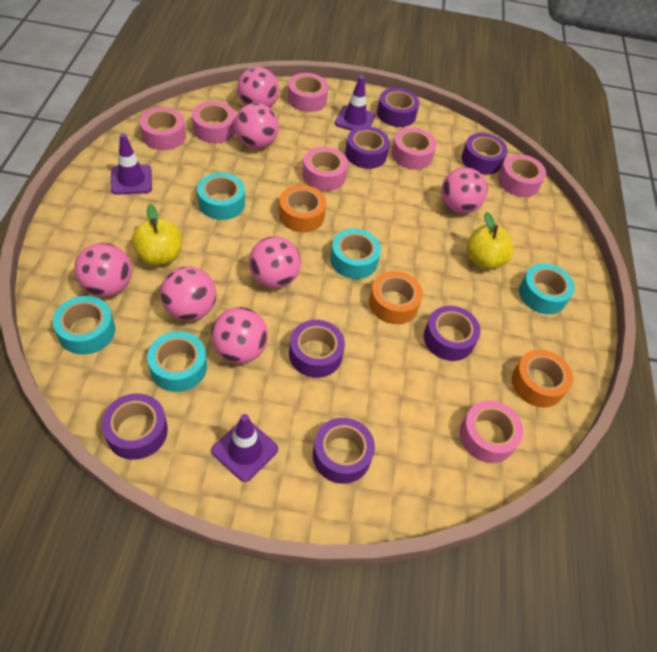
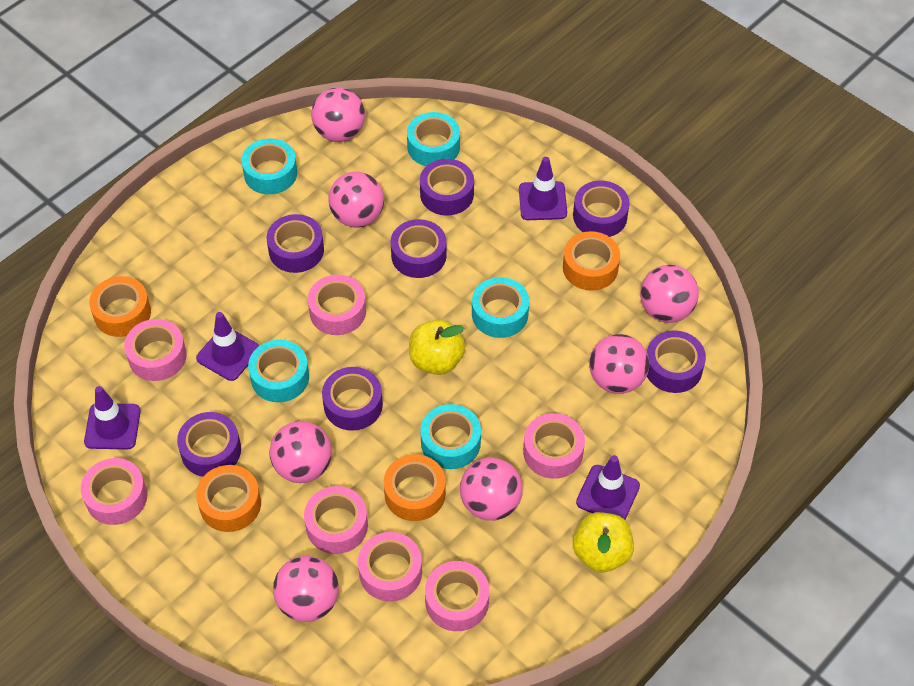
orange tape: [279,185,327,232] [369,271,423,324] [512,349,573,408] = 3 -> [89,276,151,337] [196,465,261,532] [384,454,446,521] [563,231,620,291] = 4
purple traffic cone: [111,133,152,195] [212,414,278,482] [335,76,375,131] = 3 -> [84,386,141,449] [196,312,259,381] [519,157,567,220] [576,455,640,520] = 4

